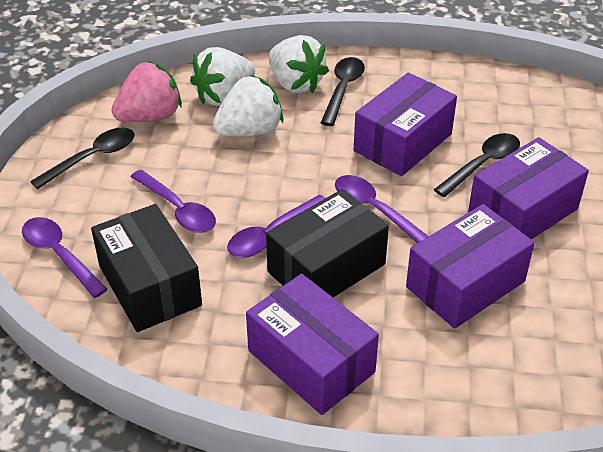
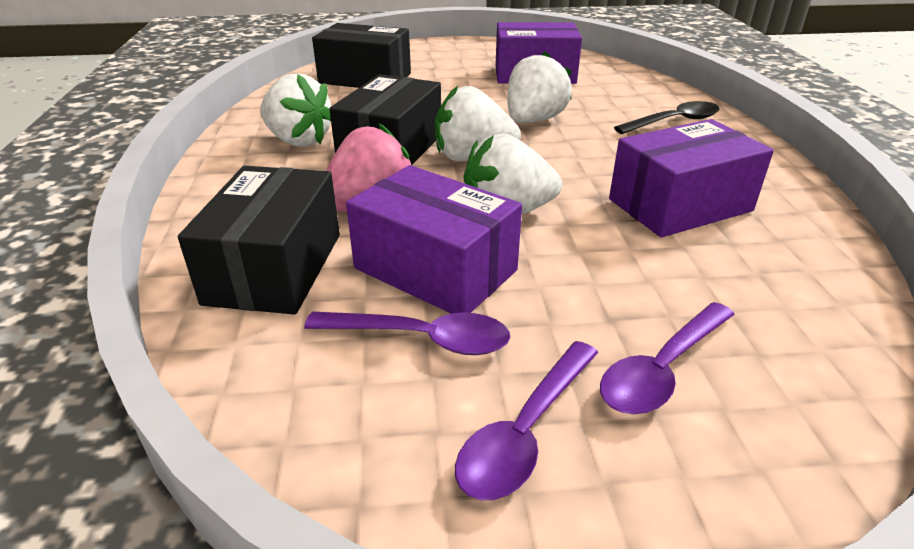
black box: [91,204,202,332] [266,189,389,298] = 2 -> [178,166,340,315] [312,23,411,88] [329,74,441,165] = 3
black spoon: [30,128,134,189] [321,57,365,126] [434,133,520,197] = 3 -> [614,101,720,134] = 1
purple box: [246,274,379,415] [354,73,457,176] [406,204,535,329] [468,137,589,240] = 4 -> [346,165,522,314] [496,22,582,84] [609,119,774,237] = 3
purple spoon: [22,217,108,298] [131,170,216,233] [227,195,325,258] [335,175,429,243] = 4 -> [304,312,510,355] [455,341,598,500] [600,302,735,414] = 3
white strawberry: [190,47,255,106] [212,75,283,137] [268,35,329,93] = 3 -> [260,73,331,147] [435,86,521,161] [464,133,562,215] [507,51,572,123] = 4

